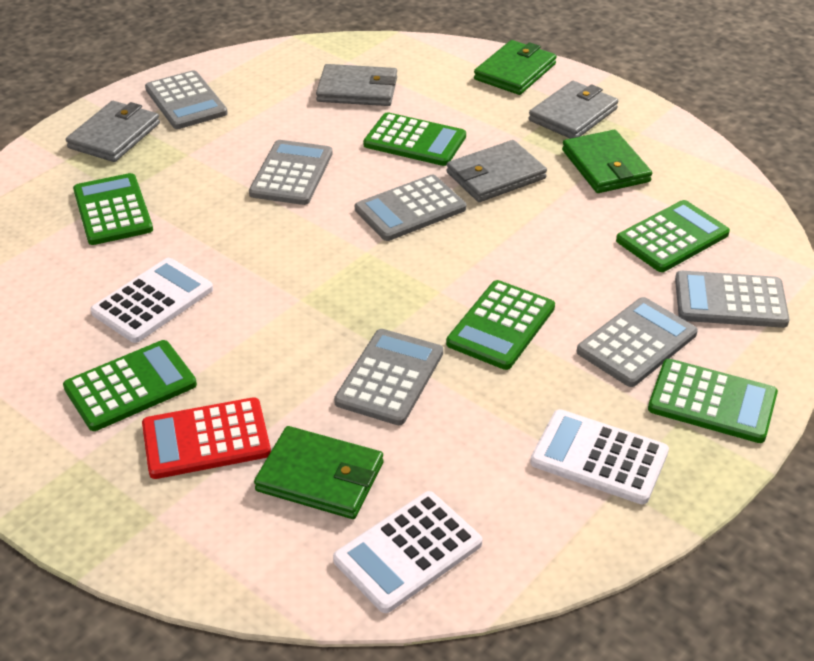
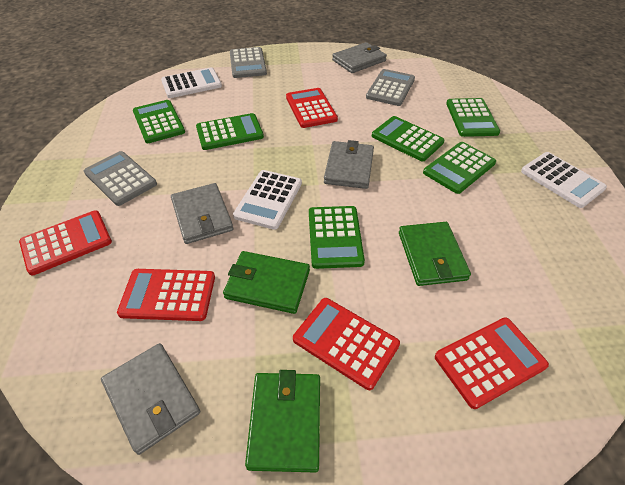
grey calculator: [145,70,228,129] [249,140,333,205] [334,329,443,425] [355,175,466,241] [577,297,698,387] [675,271,789,328] = 6 -> [84,151,157,206] [230,47,267,78] [366,69,415,106] = 3
red calculator: [142,397,271,479] = 1 -> [19,210,112,275] [117,269,215,321] [286,88,338,128] [293,298,400,390] [435,317,549,409] = 5

